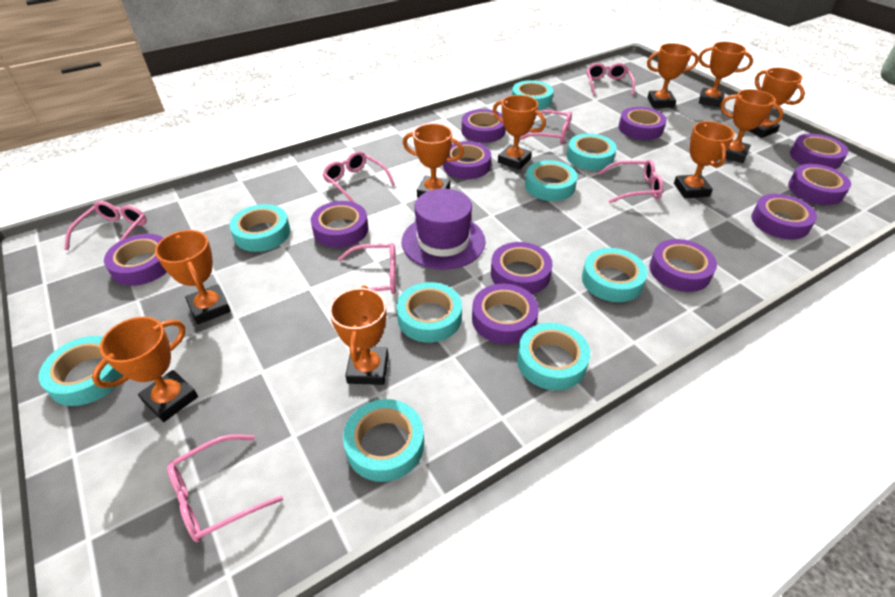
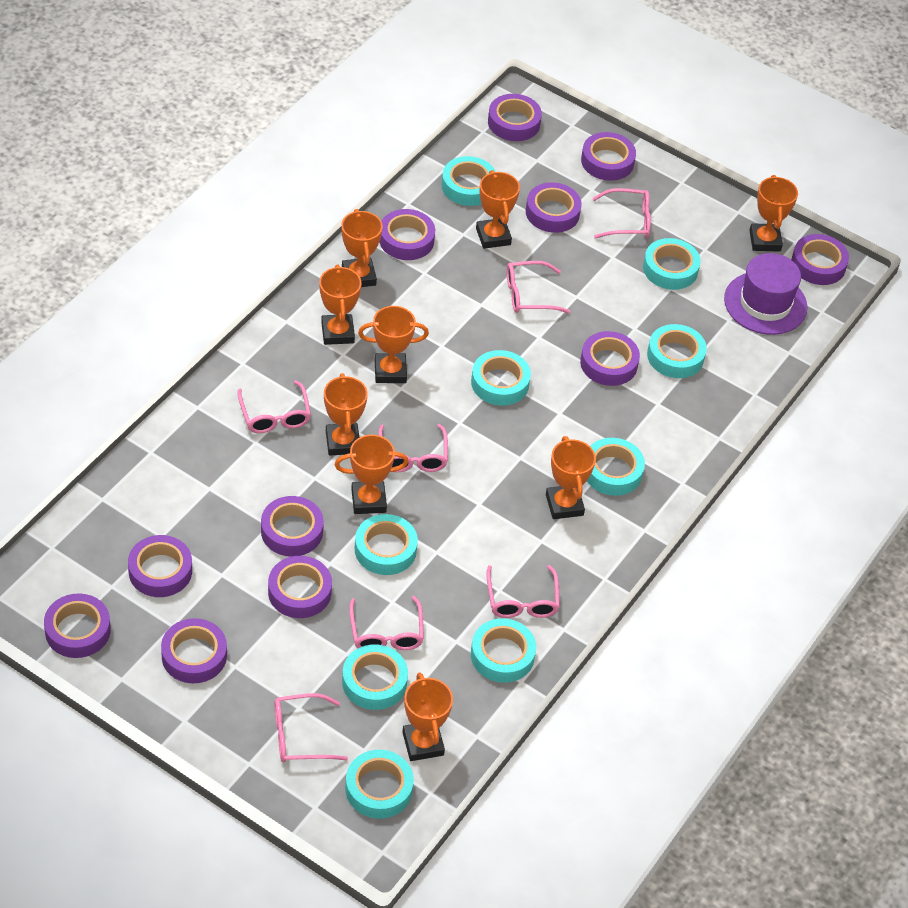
orange trophy: [92,317,198,422] [155,230,231,325] [329,285,389,385] [403,124,464,198] [493,95,546,170] [647,43,699,108] [674,121,735,198] [699,42,753,107] [720,89,783,163] [748,68,805,138] = 10 -> [319,265,361,345] [324,373,368,456] [334,435,409,514] [341,209,383,287] [358,306,429,383] [402,672,453,761] [476,170,520,249] [546,436,596,519] [749,175,798,252] = 9

